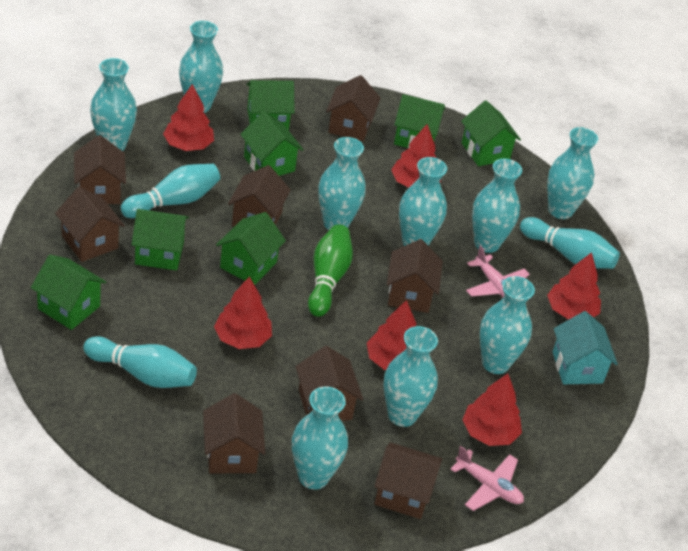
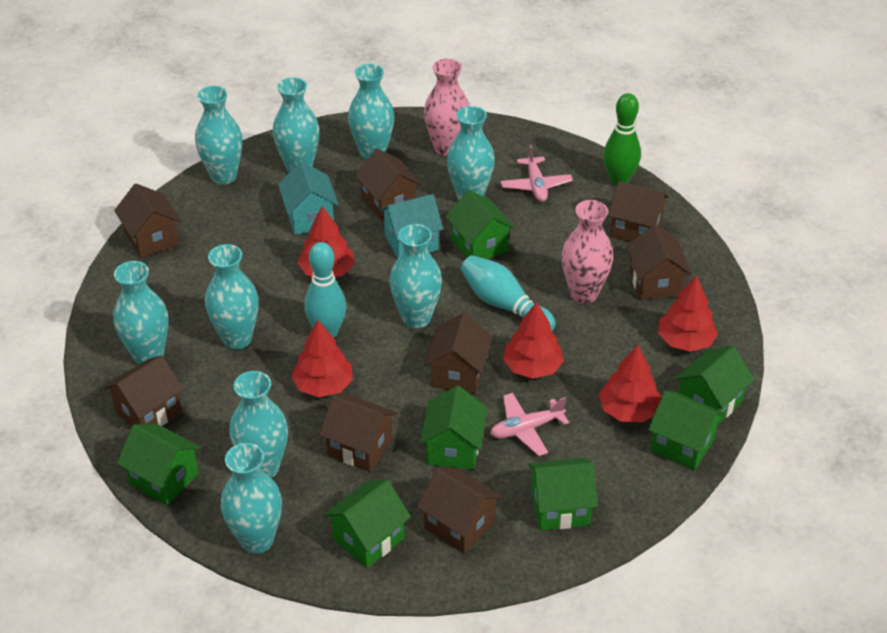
pink vase: none = 0 -> [424,59,469,156] [562,200,613,303] = 2
red tree: [163,84,214,151] [214,276,272,349] [367,300,416,370] [391,124,441,188] [462,373,522,446] [547,252,601,320] = 6 -> [291,320,353,397] [298,206,354,277] [503,302,564,379] [599,345,661,422] [658,276,718,352] = 5
turquoise bowling pin: [83,336,197,388] [121,164,220,218] [520,217,620,269] = 3 -> [304,242,347,338] [461,255,556,331] = 2
turquoise house: [552,311,618,384] = 1 -> [278,161,338,235] [379,194,443,258] = 2

